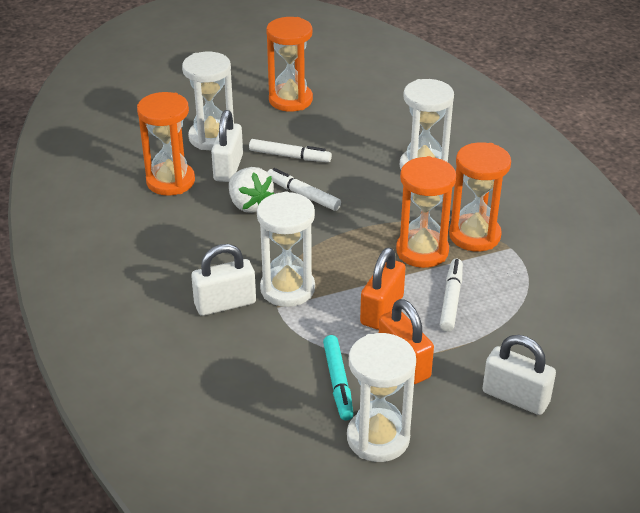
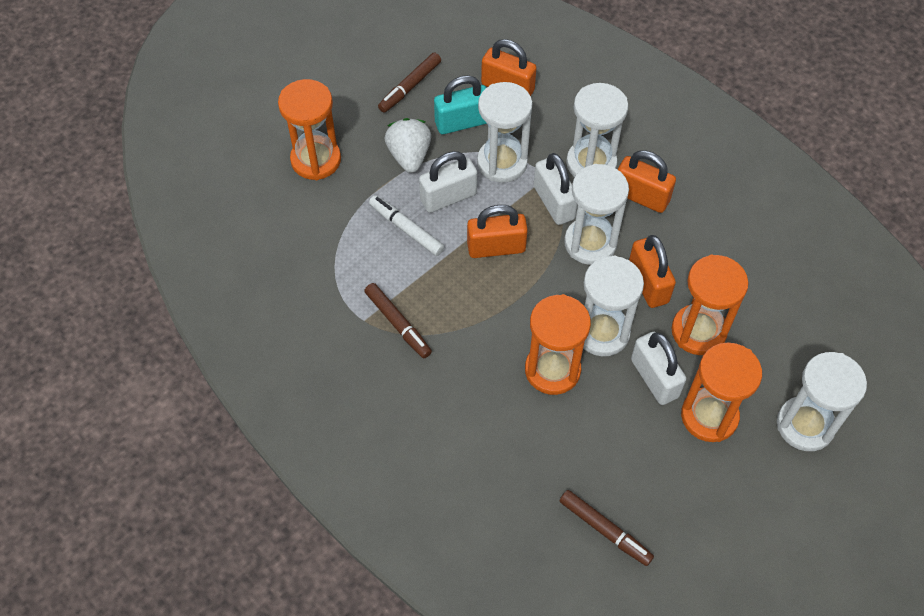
brown marker: none = 0 -> [365,283,432,358] [378,53,441,113] [560,490,654,566] = 3
orange padlock: [360,247,406,330] [379,299,434,384] = 2 -> [467,205,528,258] [481,39,537,96] [618,150,676,213] [629,235,676,308] = 4
turquoise marker: [323,335,354,421] = 1 -> none = 0
turquoise padlock: none = 0 -> [434,75,487,134] = 1
white hourglass: [182,52,234,150] [257,192,315,307] [347,333,416,462] [400,79,454,169] = 4 -> [477,82,532,183] [564,164,629,265] [566,83,628,177] [583,255,644,356] [777,352,867,451] = 5
white marker: [249,139,332,162] [267,168,341,211] [440,259,463,332] = 3 -> [369,195,444,256] = 1

